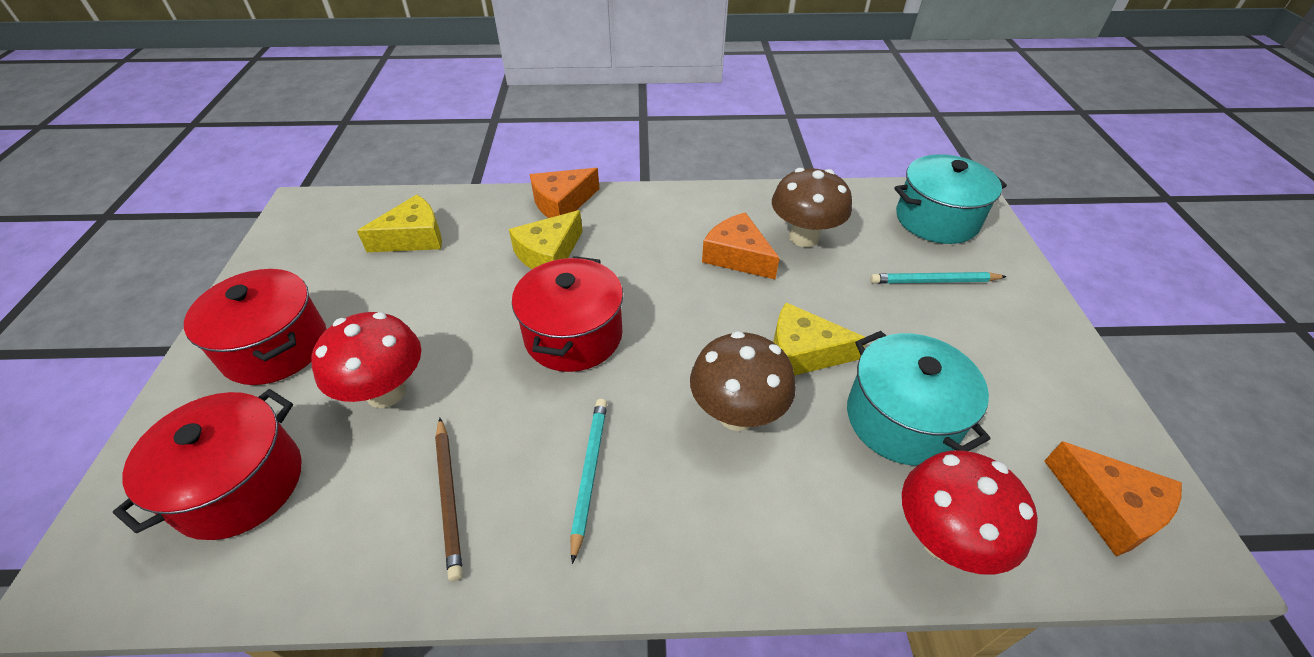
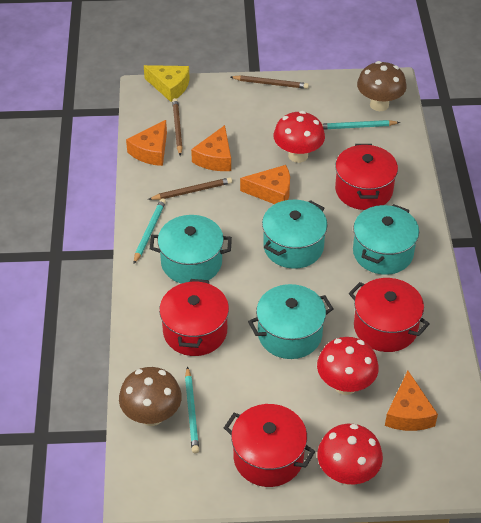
brown pencil: [435,418,463,581] = 1 -> [148,177,232,200] [172,98,183,156] [231,75,309,89] = 3
orange cheese: [530,168,599,218] [702,212,780,279] [1044,441,1182,556] = 3 -> [126,120,167,166] [191,125,231,171] [240,165,290,204] [385,371,438,431] = 4
red mushroom: [311,312,421,408] [902,450,1038,575] = 2 -> [274,111,325,163] [317,337,379,395] [317,424,383,485] = 3
red pot: [113,389,301,540] [184,269,327,385] [512,256,623,372] = 3 -> [159,279,229,356] [224,404,315,487] [335,144,398,210] [349,278,429,352] = 4
turquoise pencil: [570,399,607,564] [870,272,1007,284] = 2 -> [134,199,166,264] [185,366,199,453] [322,120,400,130] = 3
turquoise pot: [847,331,991,465] [894,154,1007,244] = 2 -> [150,215,232,284] [248,284,333,359] [262,200,328,269] [353,204,419,275] = 4
yellow cheese: [357,195,442,252] [509,210,583,269] [773,303,865,375] = 3 -> [144,65,190,102] = 1

